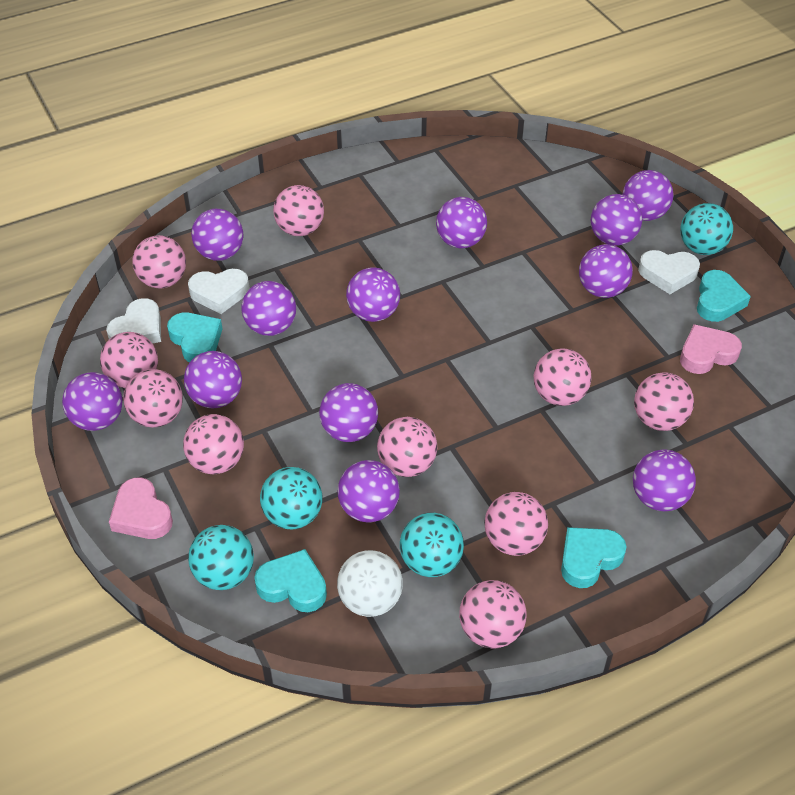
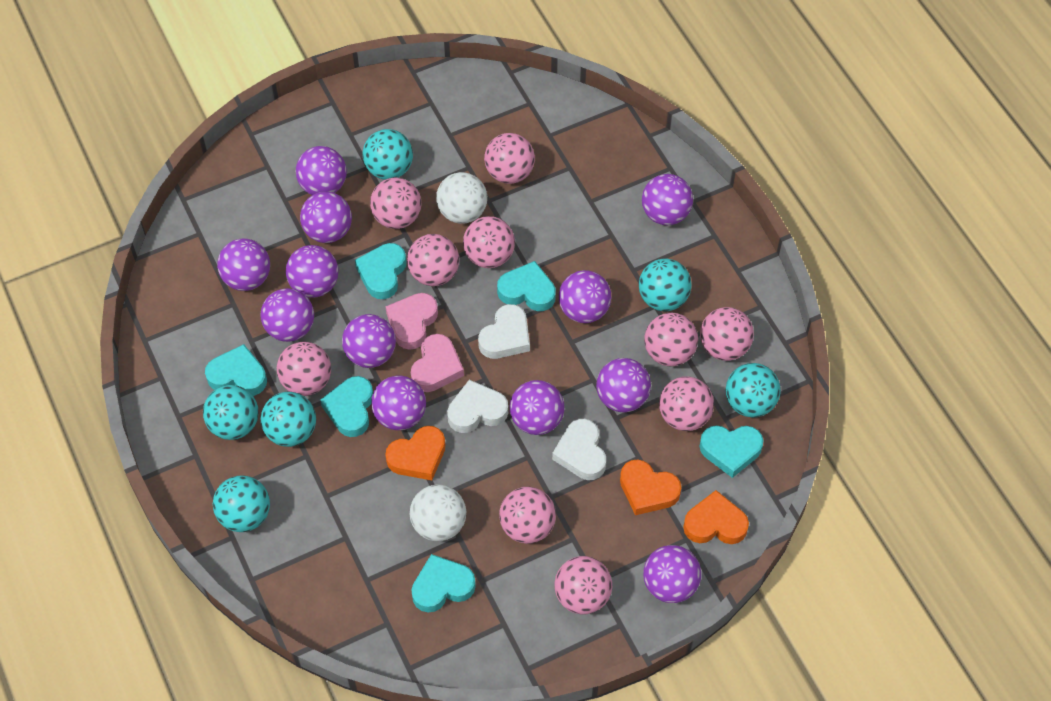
orange heart: none = 0 -> [385,426,445,480] [620,459,681,515] [683,490,749,544] = 3
turquoise ball: [188,525,254,590] [260,467,323,530] [400,513,464,577] [680,203,733,255] = 4 -> [203,385,259,440] [213,475,270,532] [261,392,316,447] [362,129,413,180] [639,258,692,311] [726,363,781,417] = 6
turquoise heart: [167,313,222,362] [254,549,327,612] [561,527,626,588] [697,270,751,322] = 4 -> [205,344,267,396] [320,376,373,437] [355,243,406,299] [411,554,476,612] [497,261,556,311] [699,426,764,478] = 6
white ball: [337,550,403,617] = 1 -> [410,484,466,541] [436,172,487,224] = 2

